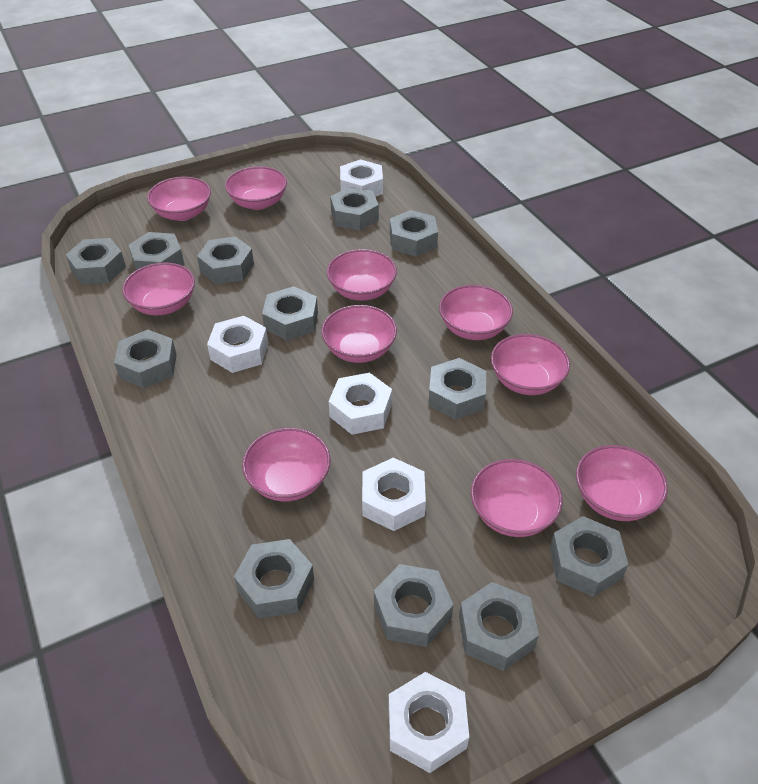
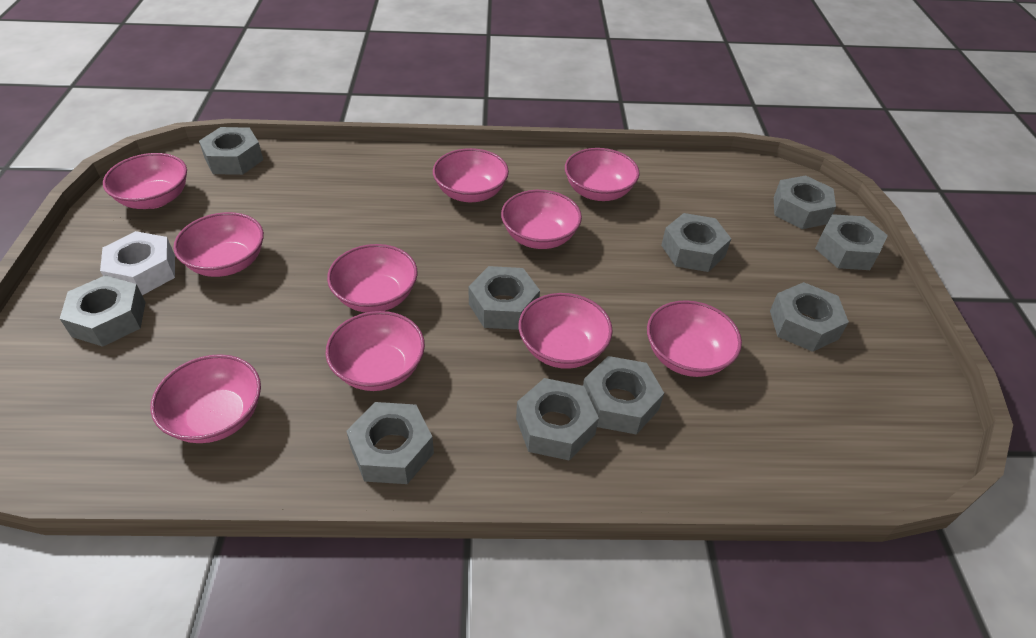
grey nut: [66,238,126,285] [114,330,177,389] [128,232,185,270] [197,236,254,284] [234,539,314,618] [262,286,318,341] [330,187,379,230] [374,564,453,647] [390,210,438,257] [428,358,486,420] [459,582,539,671] [550,516,628,597] = 12 -> [60,275,146,347] [199,127,263,175] [346,402,434,484] [468,266,540,330] [516,378,599,460] [583,356,664,435] [661,213,731,272] [770,282,849,352] [774,176,836,229] [815,214,888,270] = 10
white nut: [207,316,268,373] [329,373,392,435] [340,159,383,197] [362,458,426,531] [389,672,469,773] = 5 -> [100,231,175,295] = 1

